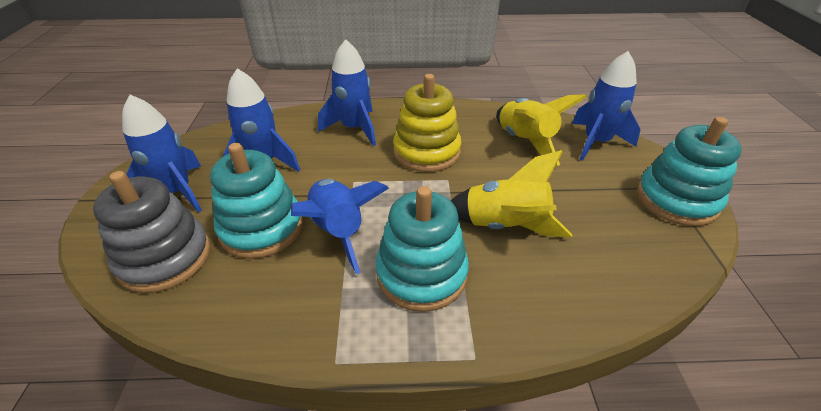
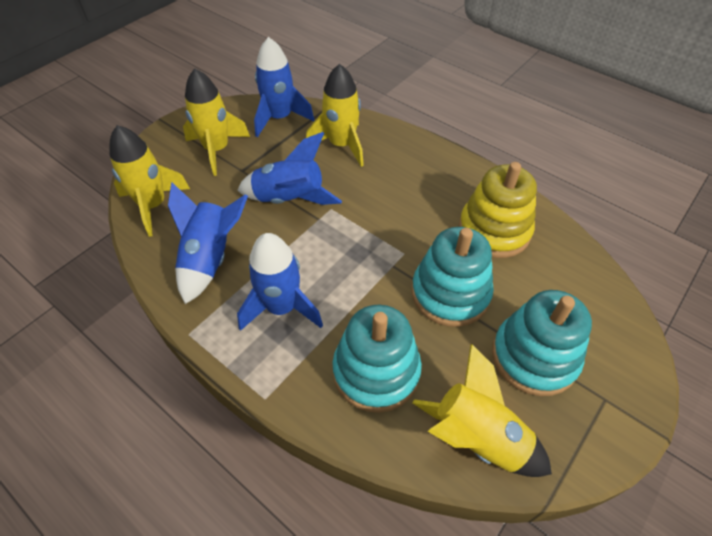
blue rocket: [122,95,202,213] [223,68,300,172] [291,179,389,274] [318,39,376,146] [572,51,641,161] = 5 -> [168,182,248,304] [237,233,323,331] [238,132,342,205] [254,37,314,137] = 4
grey stacking toy: [93,171,211,293] = 1 -> none = 0
yellow rocket: [451,150,572,237] [496,95,587,166] = 2 -> [109,125,190,237] [183,68,250,176] [306,64,364,167] [412,344,552,477] = 4

